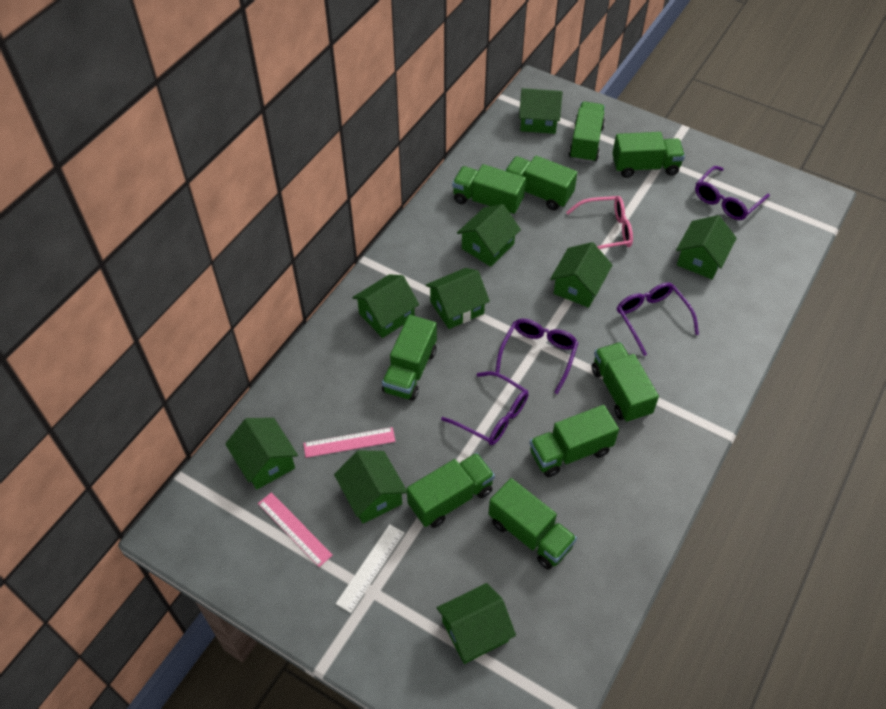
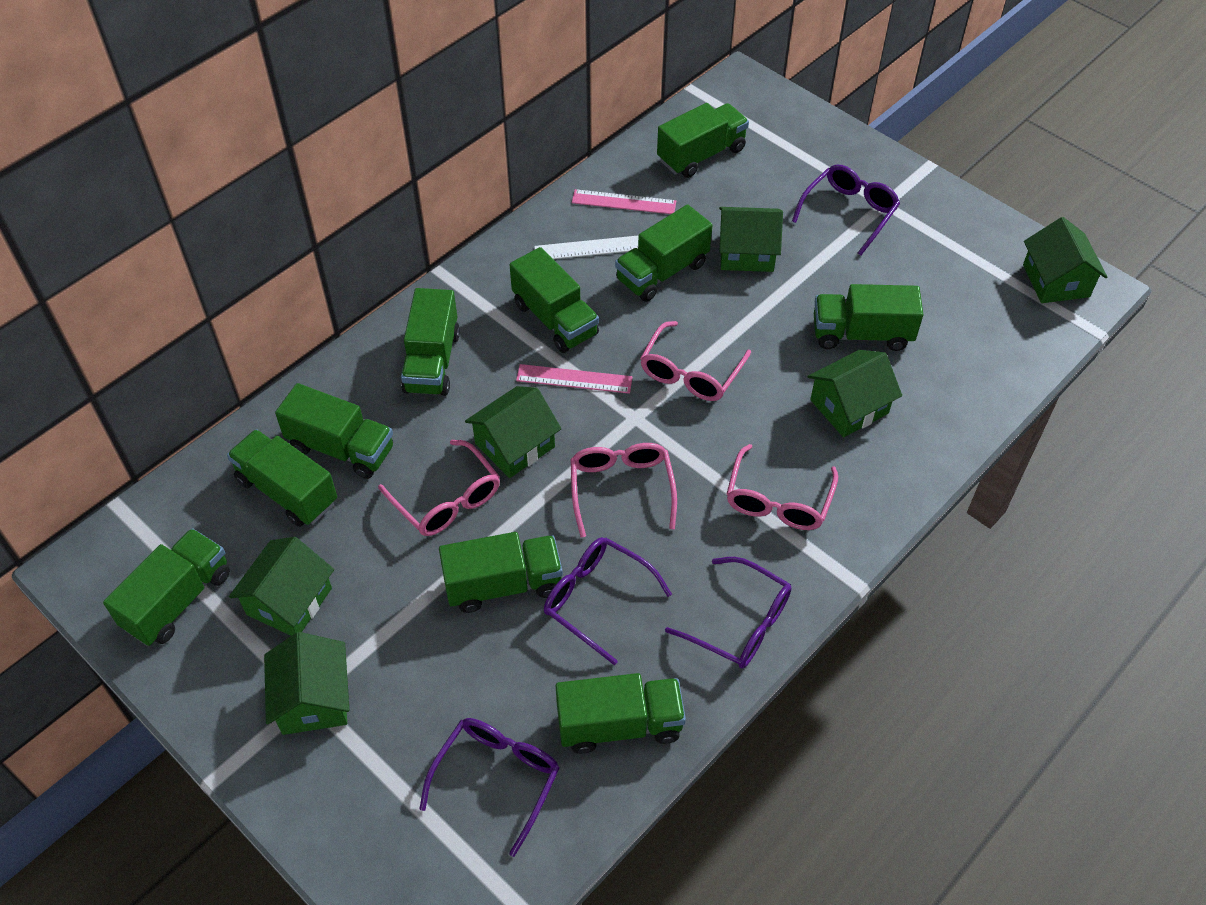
green house: [225,418,298,490] [334,450,407,524] [352,274,419,338] [426,268,490,329] [437,583,516,664] [457,204,521,267] [519,88,562,134] [550,242,612,308] [676,215,737,279] = 9 -> [229,537,334,636] [264,632,349,735] [465,386,561,478] [719,207,783,272] [808,350,902,437] [1023,217,1107,303] = 6
green truck: [382,315,437,401] [407,453,495,528] [452,164,526,214] [488,478,577,569] [505,156,577,210] [530,405,619,477] [569,102,605,163] [592,342,659,423] [612,132,685,178] = 9 -> [103,528,230,646] [227,429,337,527] [275,383,393,479] [401,288,460,396] [439,532,563,613] [510,247,599,353] [556,673,686,754] [615,204,712,302] [657,103,749,178] [814,284,924,351] = 10
pink glasses: [566,196,633,249] = 1 -> [378,440,500,536] [571,443,677,538] [640,321,751,401] [727,444,838,530] = 4

